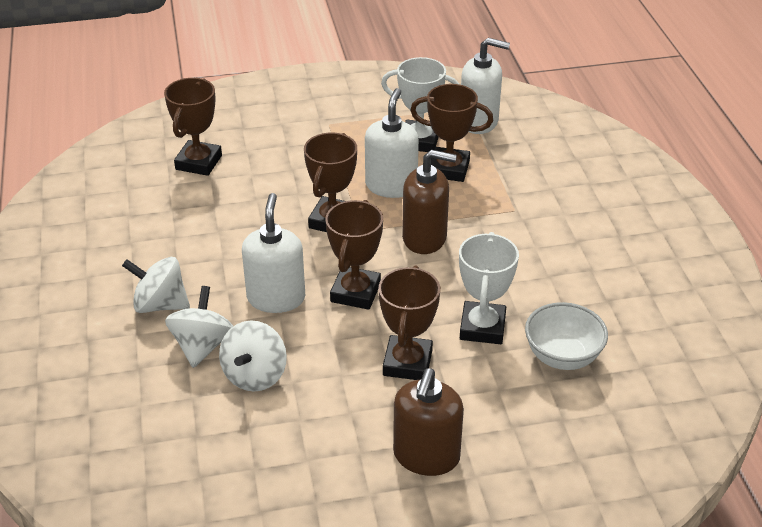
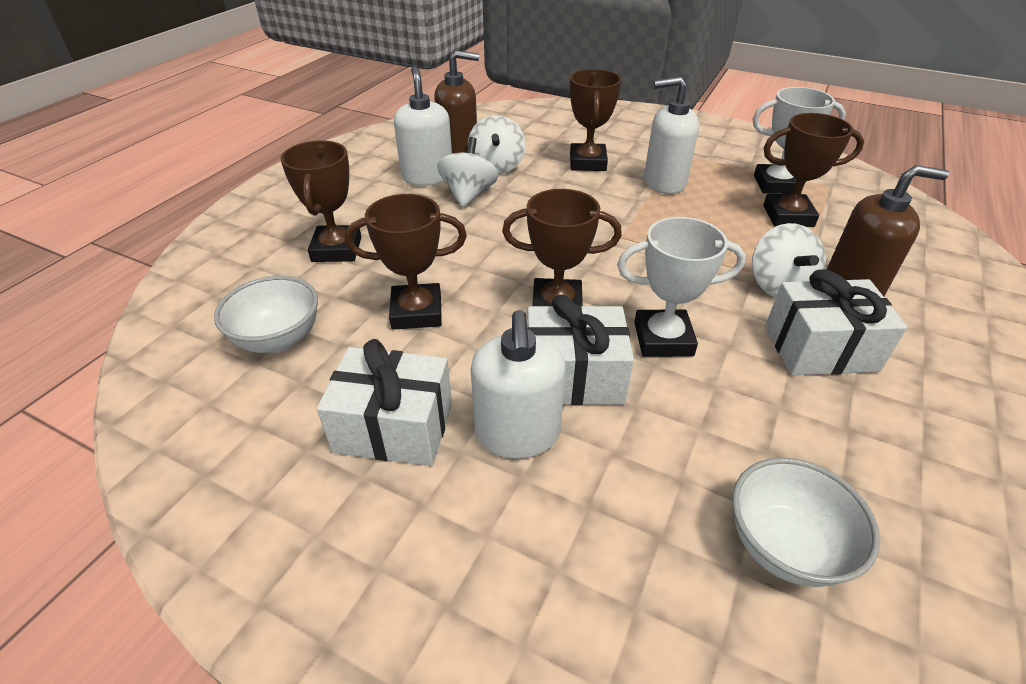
white bowl: [525,302,608,370] = 1 -> [214,276,318,353] [732,457,880,587] = 2
white gift: none = 0 -> [317,339,452,466] [527,295,634,406] [765,269,907,375] = 3

